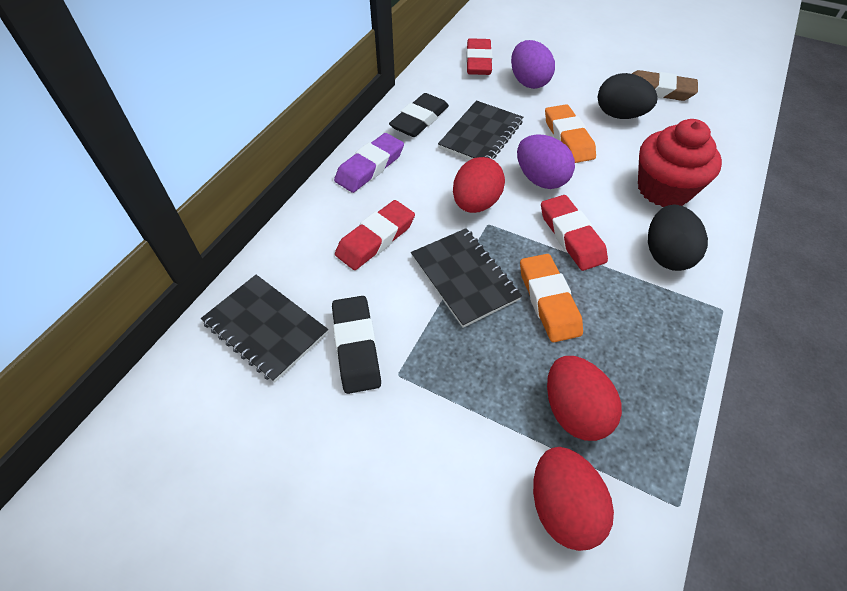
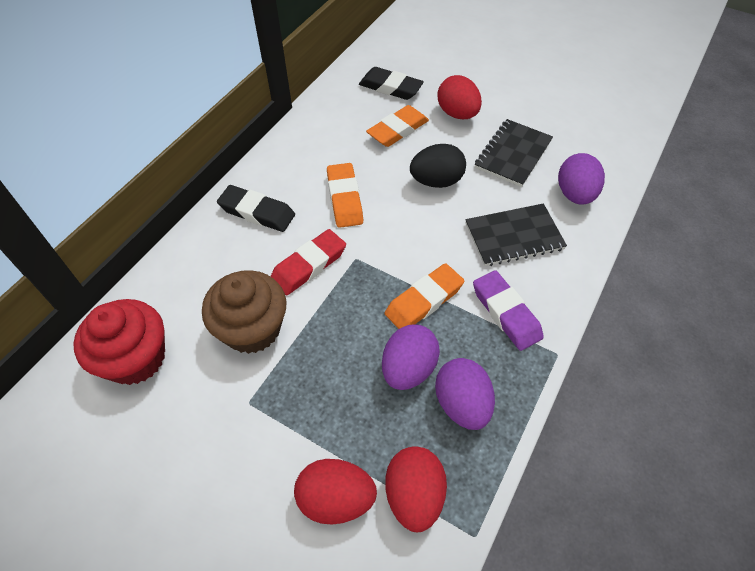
black egg: [598,73,658,119] [648,205,708,271] = 2 -> [410,144,466,188] = 1
black notebook: [201,275,328,383] [411,228,522,328] [438,100,523,160] = 3 -> [465,203,567,266] [475,119,553,187] = 2
brown cupcake: none = 0 -> [202,270,287,354] = 1
brown eraser: [632,70,698,101] = 1 -> none = 0
orange eraser: [520,254,583,342] [545,104,596,163] = 2 -> [327,163,363,228] [366,105,429,147] [385,263,464,329] = 3
purple egg: [511,40,555,89] [517,135,575,189] = 2 -> [382,325,440,390] [435,358,495,430] [558,153,605,205] = 3
red eraser: [335,200,415,270] [466,38,493,75] [541,195,608,271] = 3 -> [270,229,346,296] = 1

